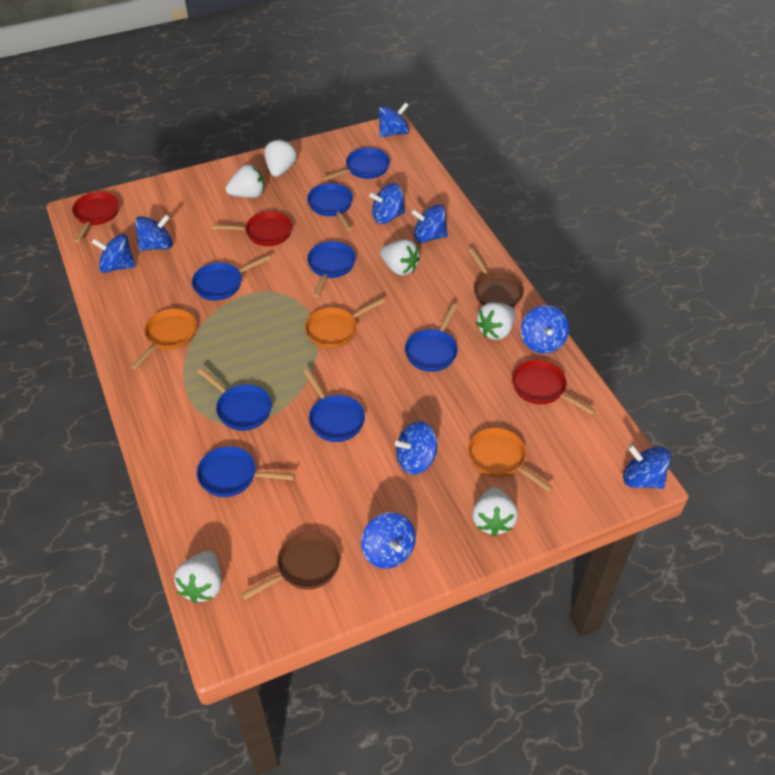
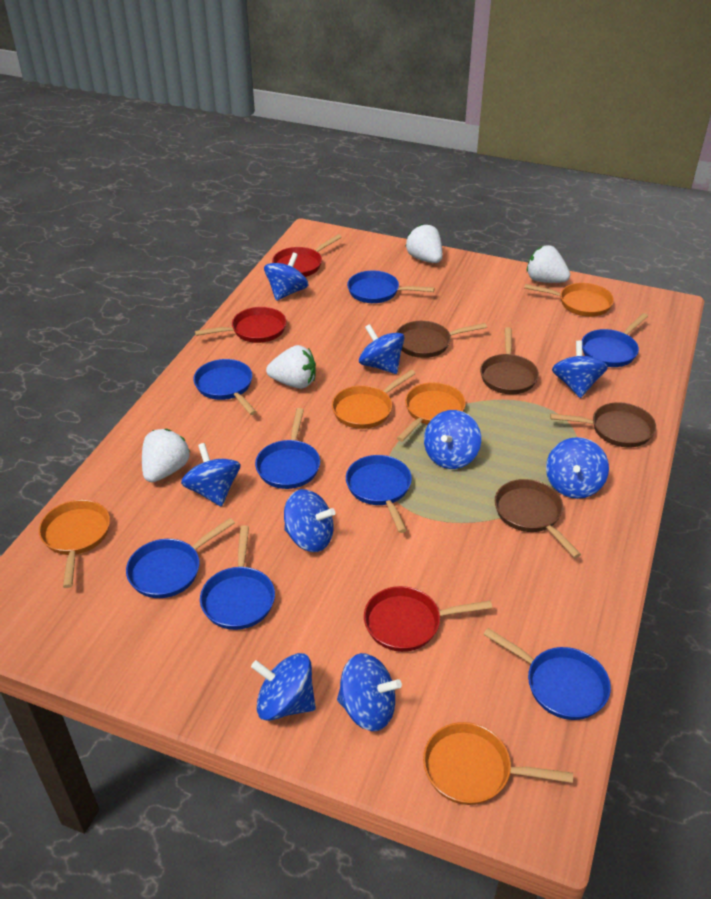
brown pan: [241,532,340,600] [468,248,524,307] = 2 -> [396,321,487,358] [480,327,539,394] [495,479,581,558] [550,402,656,447] = 4
orange pan: [131,309,197,369] [305,298,384,348] [468,428,553,492] = 3 -> [39,500,110,588] [332,370,416,429] [397,382,466,442] [423,722,573,805] [524,283,614,317] = 5
white strawberry: [174,551,222,603] [226,164,264,198] [264,139,297,177] [380,239,420,276] [472,487,518,536] [476,302,515,340] = 6 -> [142,429,190,482] [266,345,316,389] [405,224,442,263] [527,245,570,283] = 4

